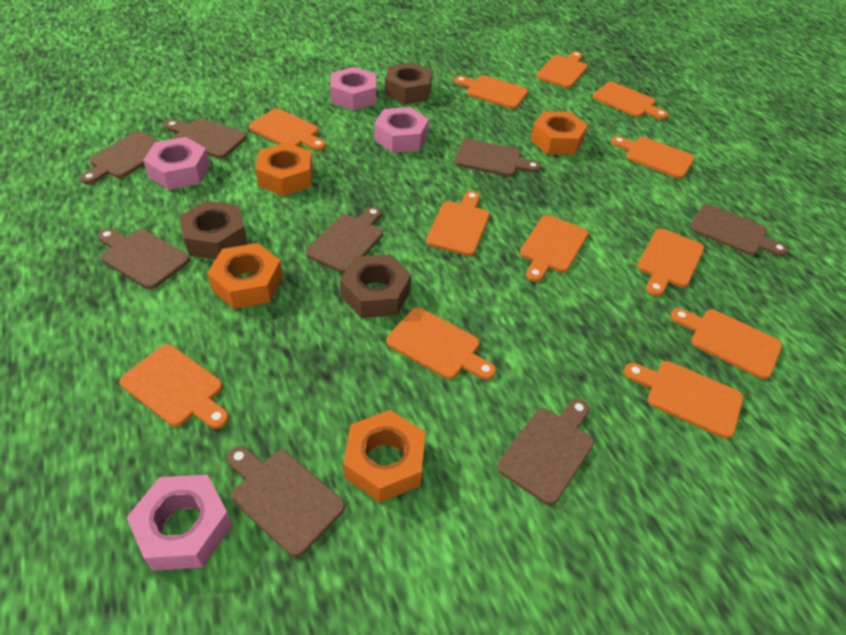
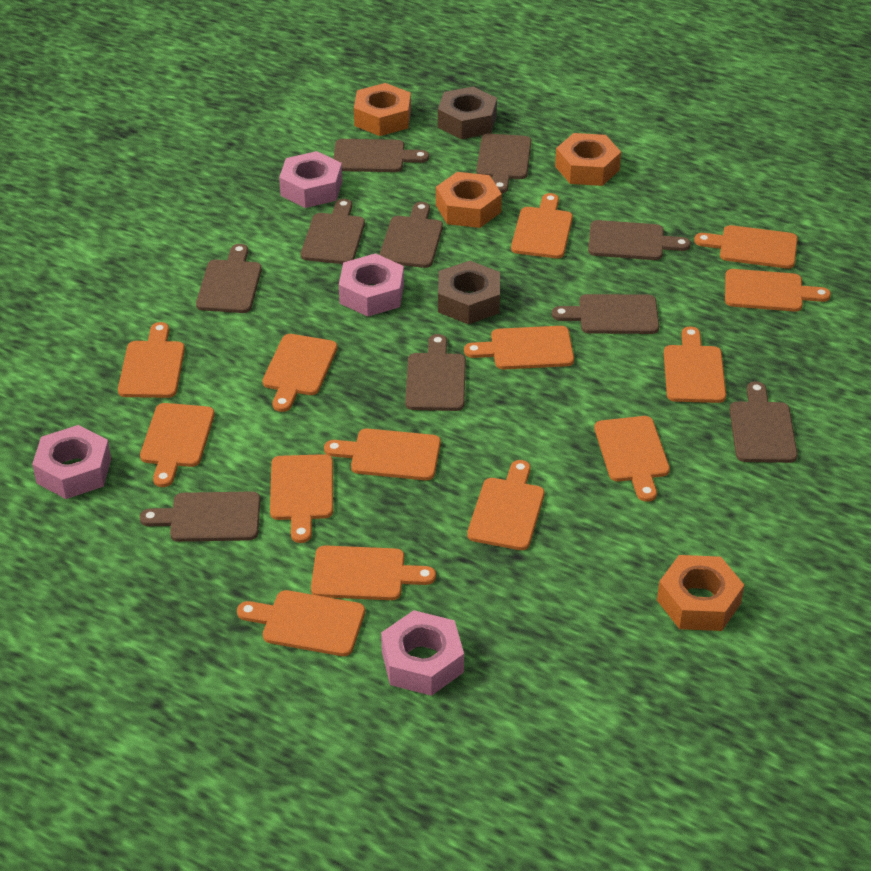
brown cutting board: [80,131,160,184] [98,229,190,289] [165,118,247,158] [227,446,345,557] [306,207,383,273] [454,139,541,177] [497,399,594,505] [690,204,788,256] = 8 -> [140,491,260,542] [196,244,262,313] [301,199,365,264] [333,139,429,172] [379,202,443,268] [405,334,466,411] [476,134,531,193] [552,294,659,334] [588,220,691,260] [730,381,798,463] = 10
brown nut: [179,201,248,260] [340,254,412,318] [385,62,432,104] = 3 -> [438,87,497,139] [438,261,500,324] = 2
orange cutting board: [120,344,229,429] [249,108,326,151] [387,308,496,380] [426,191,490,256] [454,75,528,109] [520,215,588,282] [536,51,588,88] [593,82,668,120] [611,136,695,179] [624,361,743,439] [637,228,704,296] [670,308,782,379] = 12 -> [118,322,185,398] [140,403,215,487] [237,590,365,656] [263,334,337,412] [270,454,333,543] [311,545,436,600] [324,429,441,480] [464,326,574,369] [467,460,544,550] [511,193,573,258] [594,416,670,502] [664,326,726,403] [694,225,798,269] [725,269,831,312] = 14

